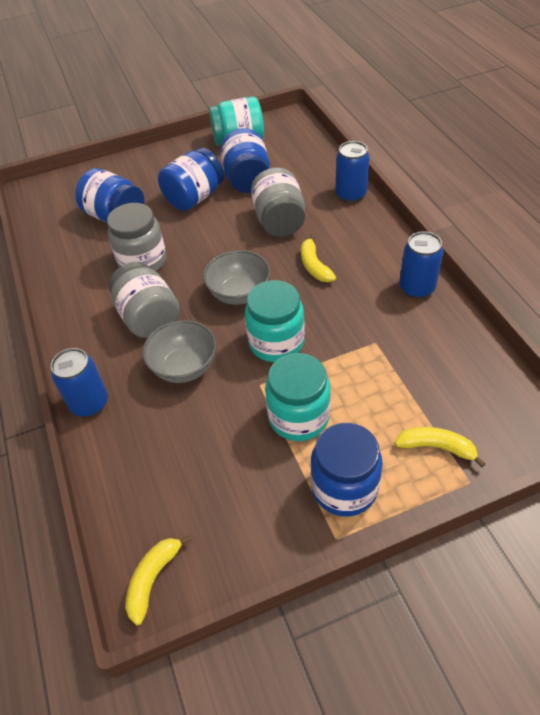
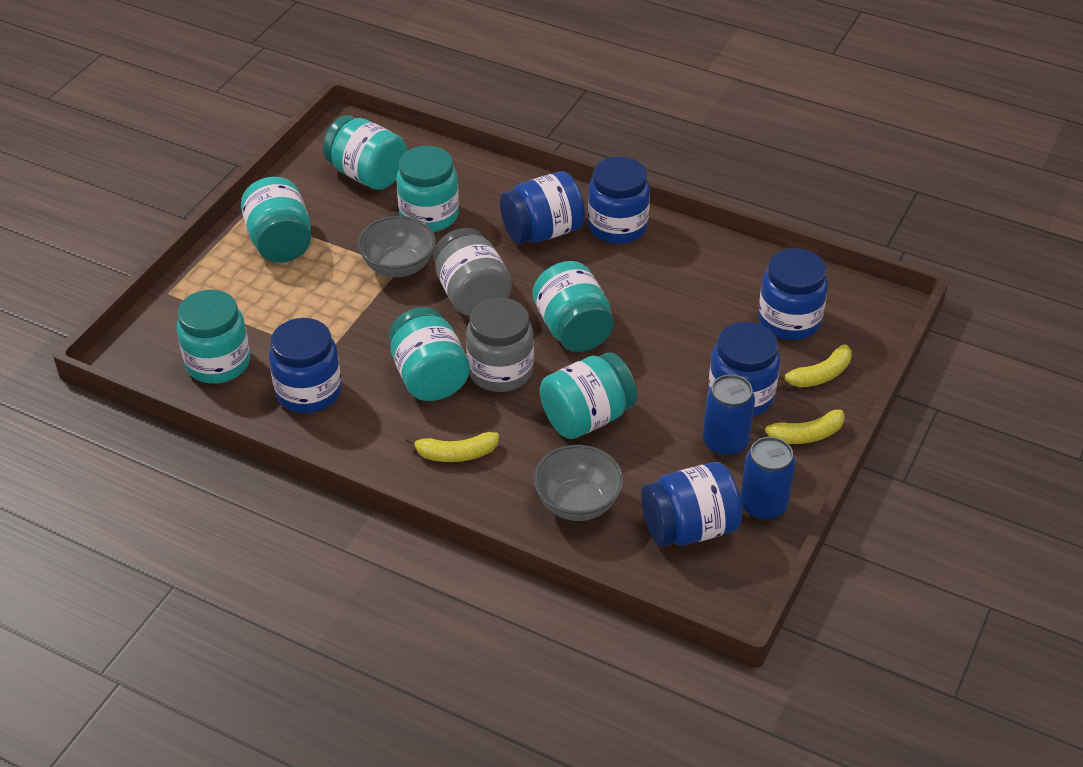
blue can: [51,348,108,417] [335,141,370,203] [399,231,443,299] = 3 -> [703,374,755,457] [740,437,796,521] = 2
blue jar: [75,168,145,223] [158,148,224,211] [220,128,270,193] [310,423,383,517] = 4 -> [269,318,342,413] [500,171,585,244] [588,157,650,244] [641,462,742,547] [708,322,780,416] [758,248,828,340] = 6
grey jar: [107,203,166,271] [109,262,180,338] [251,167,305,237] = 3 -> [433,228,512,316] [466,297,534,392] = 2
turquoise jar: [209,97,264,146] [245,280,305,362] [265,353,331,441] = 3 -> [177,290,250,384] [241,177,311,263] [323,115,407,190] [389,307,470,401] [396,146,459,232] [533,261,614,352] [540,352,637,439] = 7

